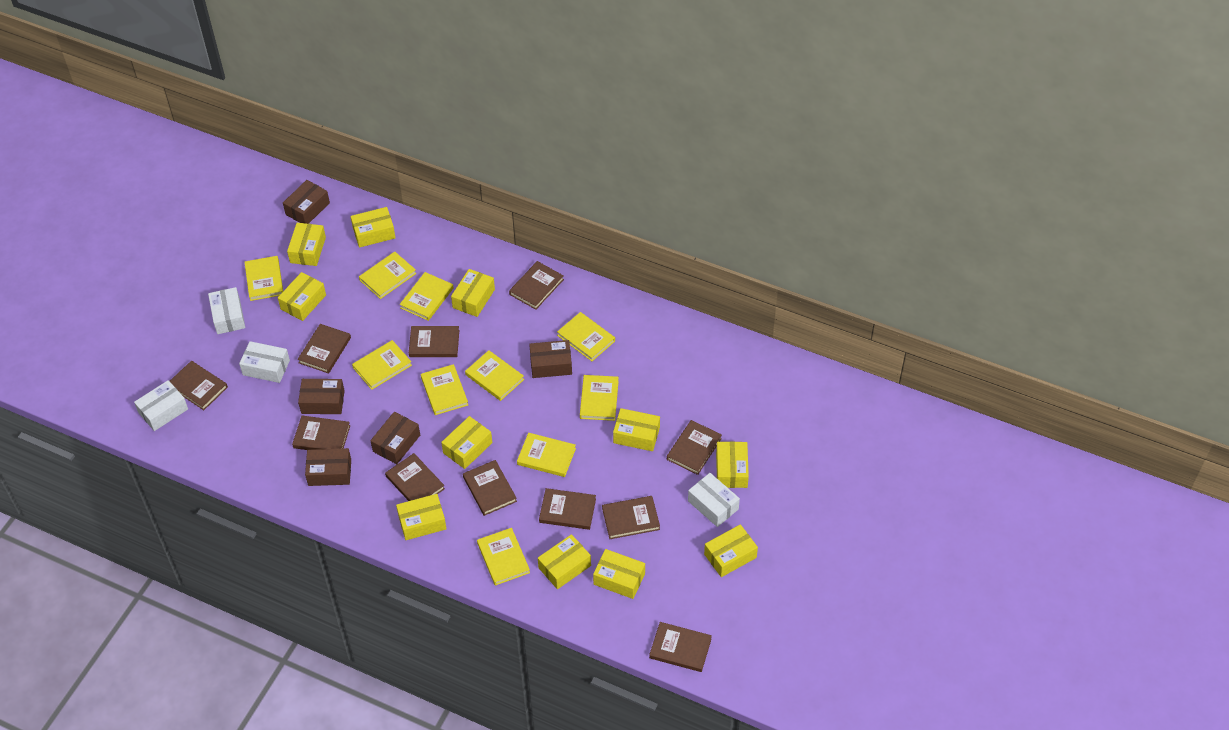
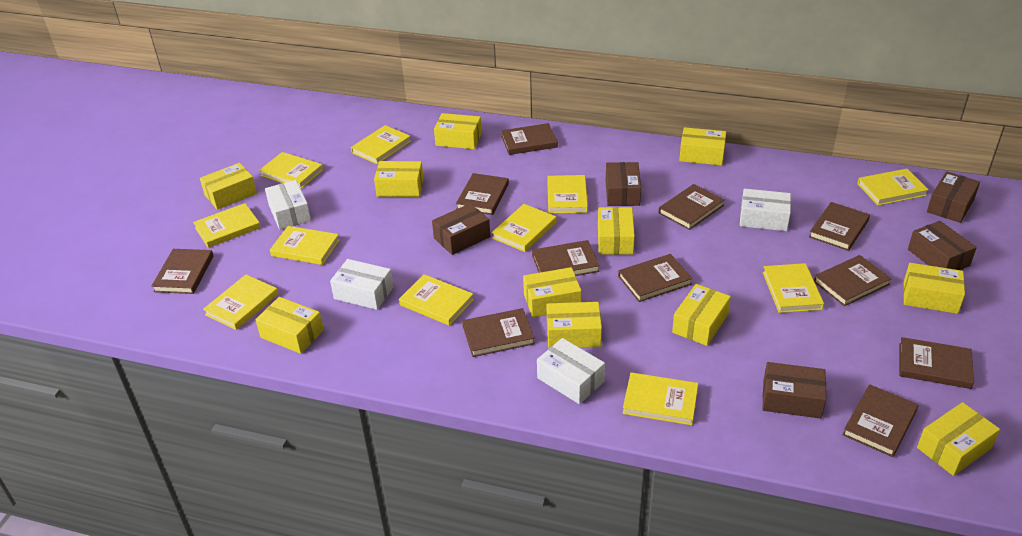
yellow book: [244,256,283,301] [352,340,412,390] [359,252,416,299] [400,272,453,321] [421,364,468,415] [465,350,524,401] [477,528,530,586] [517,433,576,477] [557,312,615,361] [580,375,619,421] = 10 -> [193,203,261,248] [203,275,278,330] [259,152,323,189] [270,226,340,265] [351,125,411,164] [399,274,474,326] [492,204,556,252] [547,175,588,214] [623,372,698,425] [763,263,824,313] [857,169,929,206] = 11

